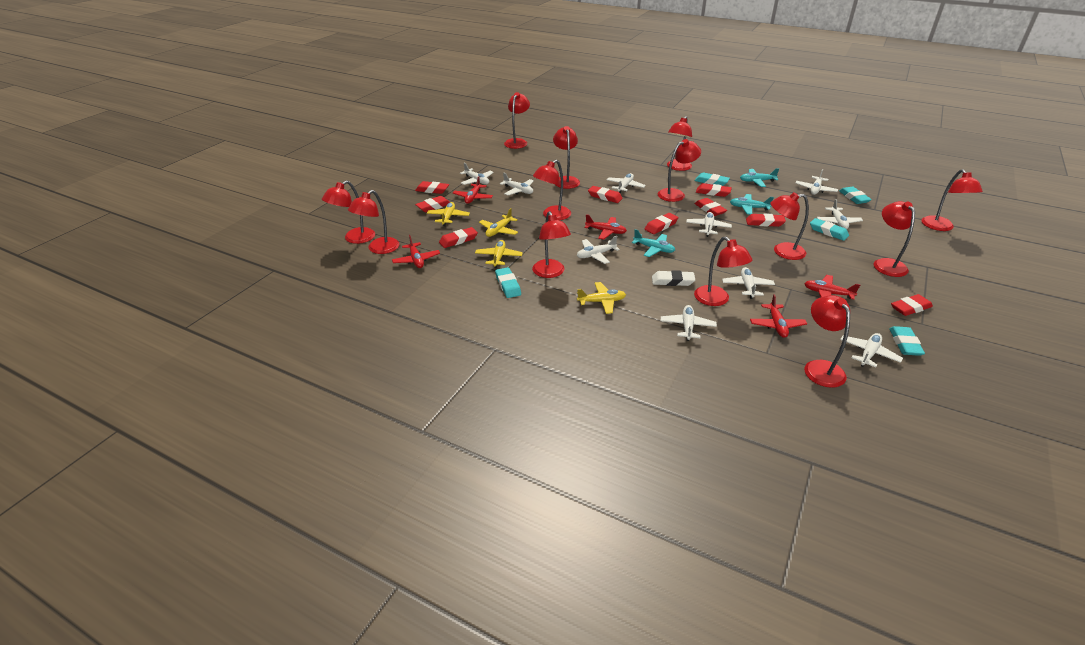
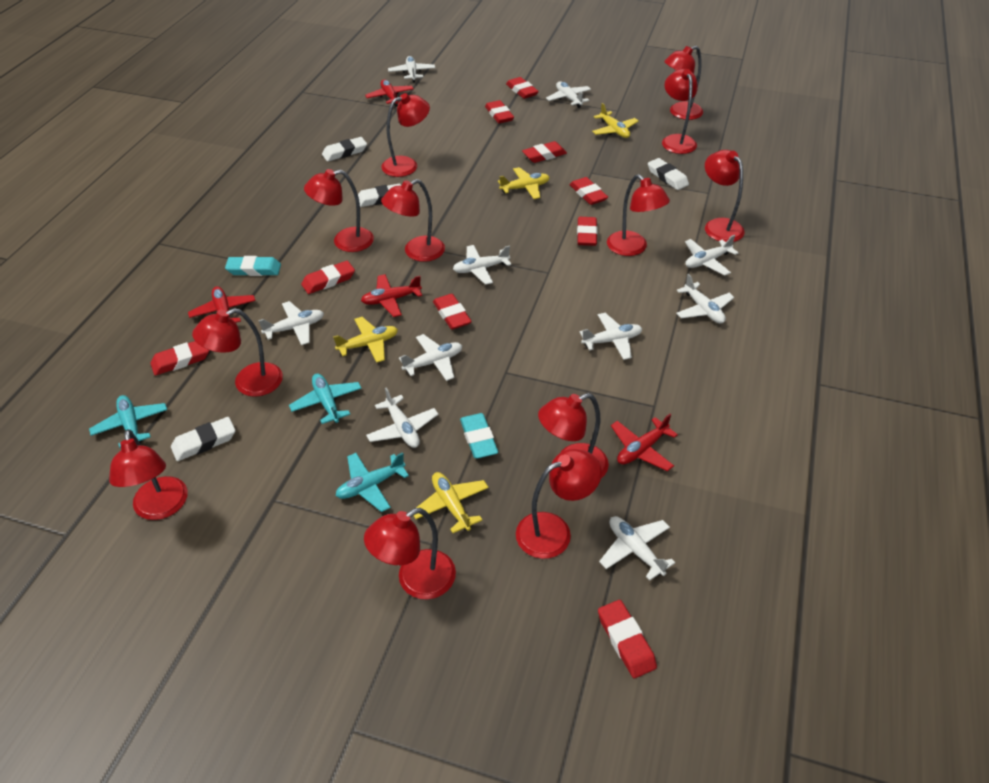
red lamp: [322,180,375,244] [348,190,399,254] [504,92,530,149] [532,211,571,278] [533,160,571,220] [553,126,580,189] [658,139,701,202] [667,116,692,171] [694,236,752,306] [770,192,809,260] [804,295,850,388] [874,201,915,277] [921,169,983,231] = 13 -> [109,429,188,520] [192,308,283,397] [304,169,374,252] [364,508,456,599] [381,93,430,177] [381,179,445,262] [516,449,602,559] [538,393,609,478] [607,174,670,256] [662,69,698,154] [664,46,703,120] [705,150,745,242] = 12
red plane: [392,235,440,268] [453,176,493,204] [585,214,627,240] [750,294,807,338] [804,275,861,299] = 5 -> [188,286,256,323] [361,274,422,317] [365,80,414,107] [611,414,678,471] = 4
turquoise eraser: [495,267,521,298] [695,172,730,186] [810,218,849,241] [839,187,872,204] [889,326,925,356] = 5 -> [225,256,281,276] [460,413,498,459] = 2
white eraser: [652,270,695,286] = 1 -> [171,417,235,461] [322,137,367,161] [358,183,401,207] [648,158,689,190] = 4

